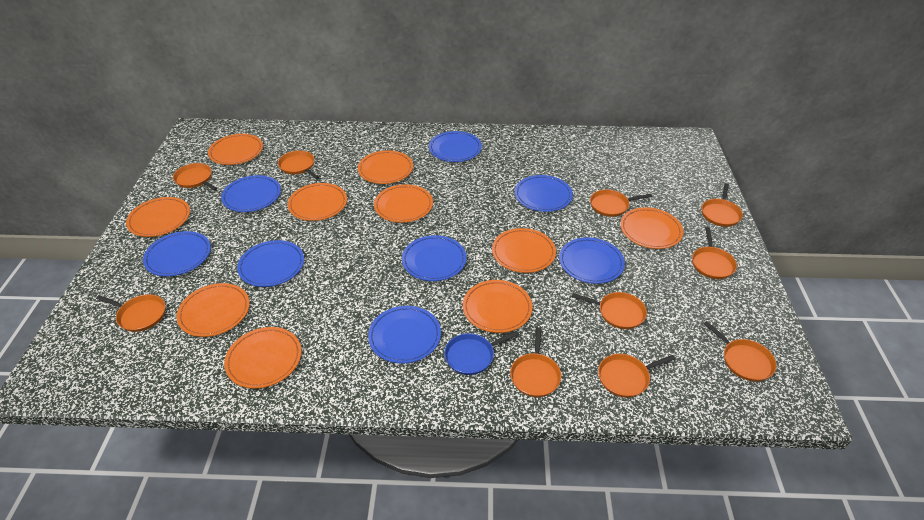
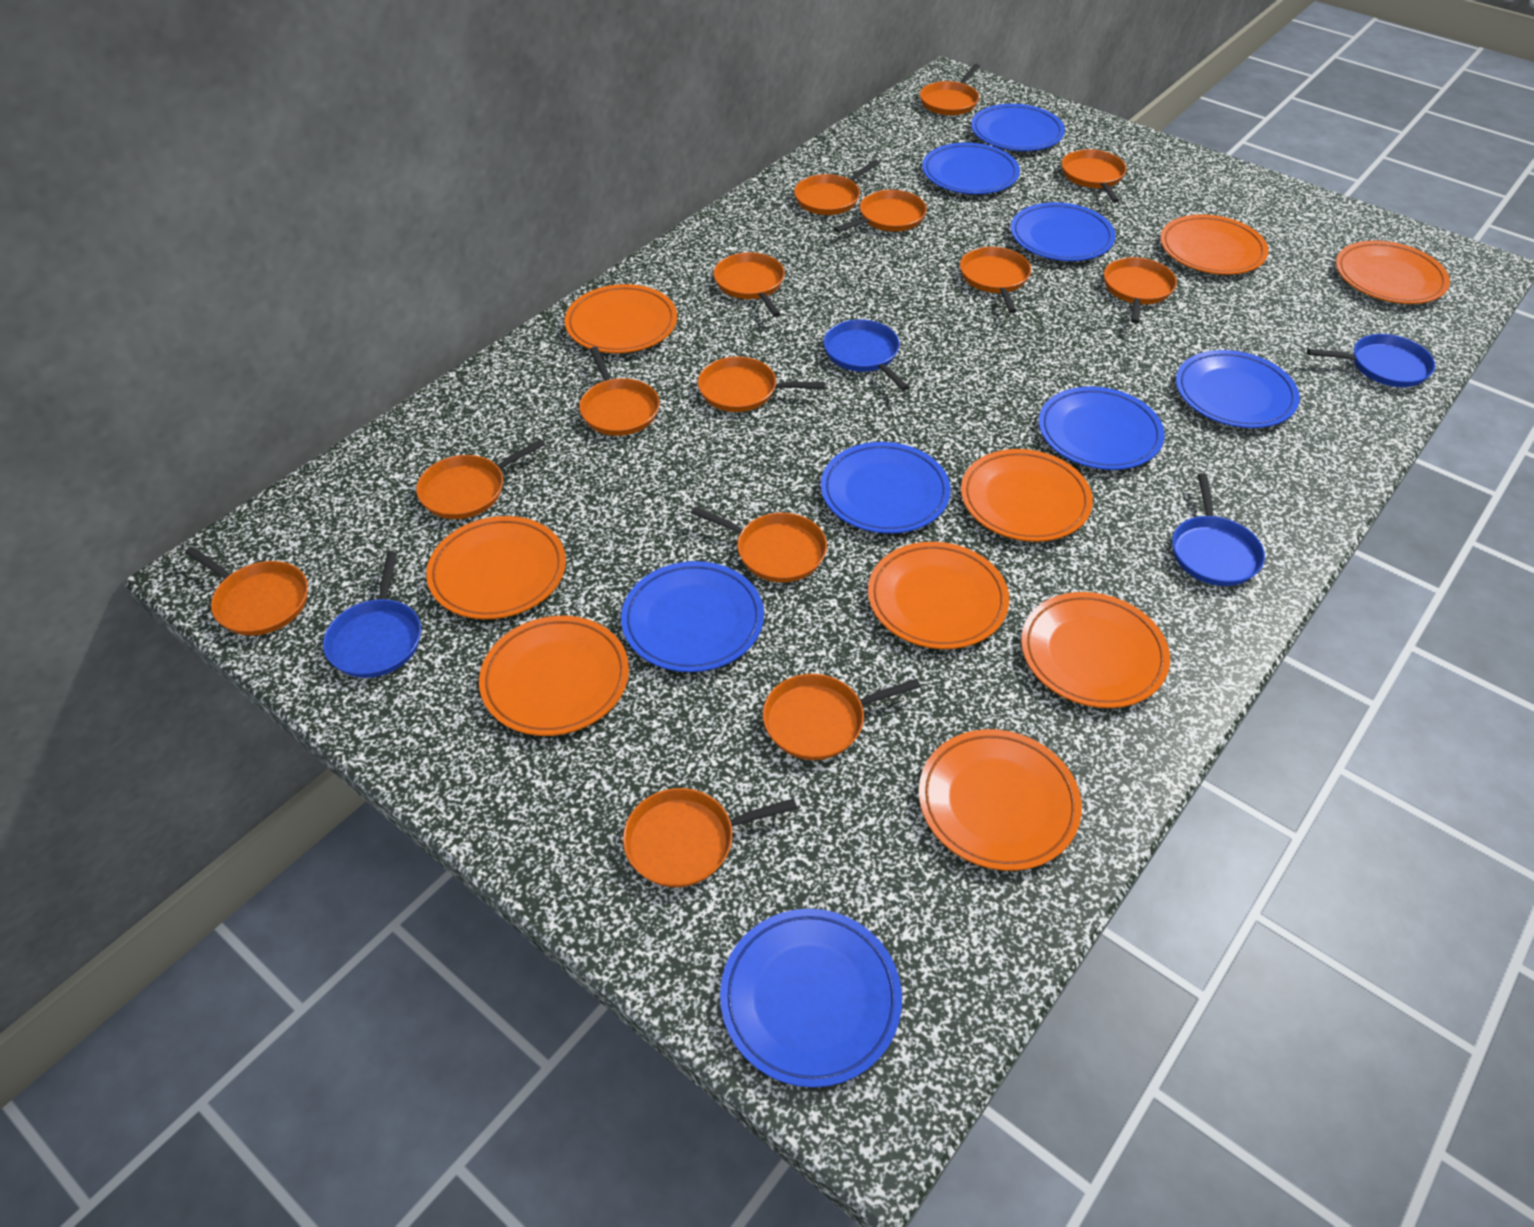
blue pan: [444,331,519,375] = 1 -> [323,552,421,678] [823,319,909,391] [1172,473,1265,586] [1307,334,1435,387] = 4
orange pan: [96,294,165,332] [173,163,217,191] [278,151,319,179] [510,327,561,397] [572,292,647,329] [590,189,652,217] [598,354,675,398] [692,227,737,279] [701,183,743,227] [704,321,777,382] = 10 -> [185,547,308,636] [416,439,545,519] [579,347,660,436] [623,788,797,887] [691,506,827,582] [697,357,825,412] [713,252,785,317] [763,674,921,760] [794,160,880,215] [834,190,927,233] [920,64,980,116] [960,247,1031,313] [1061,149,1127,203] [1104,257,1177,323] = 14
orange plate: [126,197,190,237] [176,283,250,337] [208,134,263,165] [224,327,302,389] [288,183,347,221] [358,150,413,184] [374,184,433,223] [463,280,533,333] [492,228,556,273] [620,207,684,249] = 10 -> [426,516,566,620] [479,616,629,736] [565,284,677,353] [868,542,1009,649] [918,729,1082,871] [961,449,1093,542] [1021,592,1170,708] [1160,214,1269,275] [1336,240,1450,304] = 9

